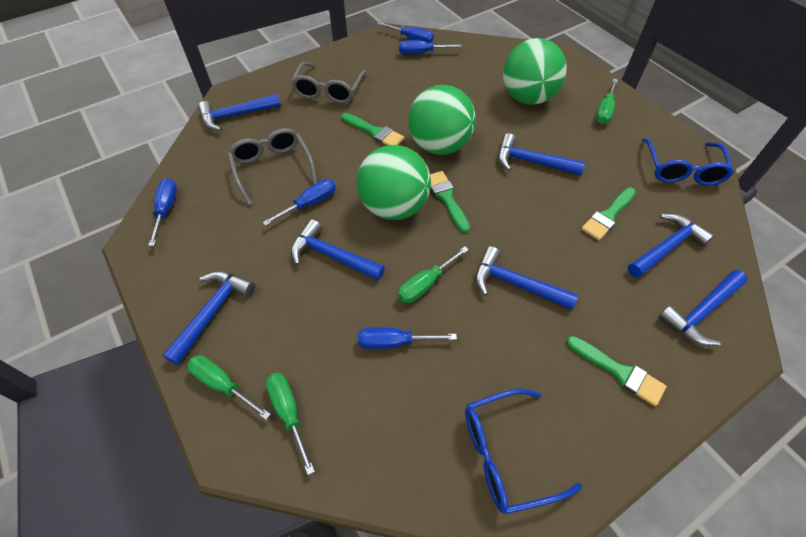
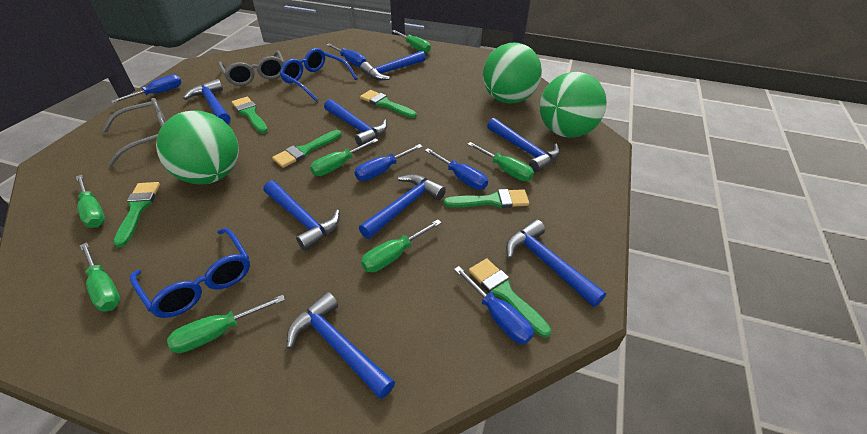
blue hammer: [163,272,255,365] [198,94,281,131] [291,219,385,280] [475,246,578,310] [498,133,585,175] [628,214,714,278] [658,270,748,346] = 7 -> [183,79,231,124] [263,181,340,251] [287,292,395,399] [324,99,387,146] [359,174,446,239] [360,51,426,80] [487,118,560,172] [506,219,606,307] = 8
green brush: [341,113,404,146] [430,171,470,233] [566,336,666,406] [581,187,636,240] = 4 -> [113,182,160,247] [232,97,268,133] [272,130,341,168] [360,90,417,118] [444,189,529,208] [469,258,551,337] = 6
green screwdriver: [187,355,271,420] [266,372,315,475] [398,246,469,303] [596,79,618,124] = 4 -> [76,175,105,228] [80,242,120,312] [167,295,285,353] [310,138,378,176] [361,219,442,272] [392,30,431,53] [467,142,534,181] = 7

